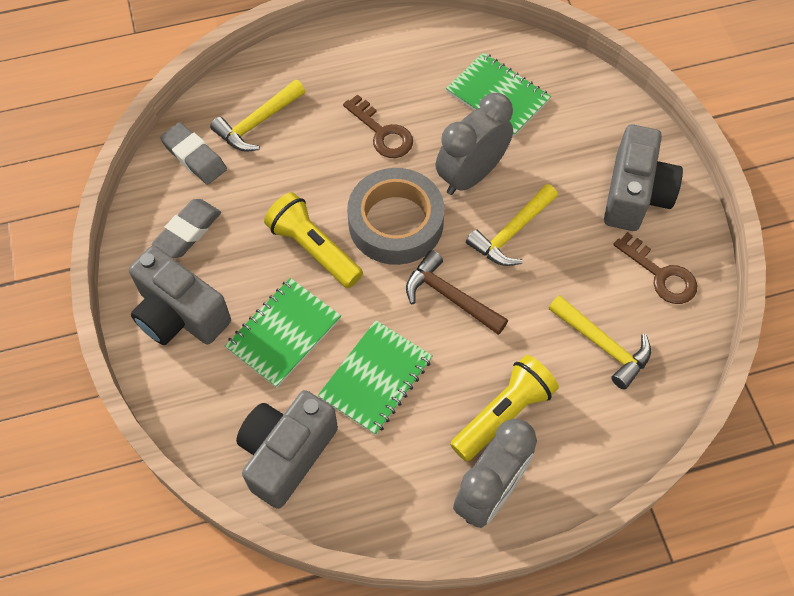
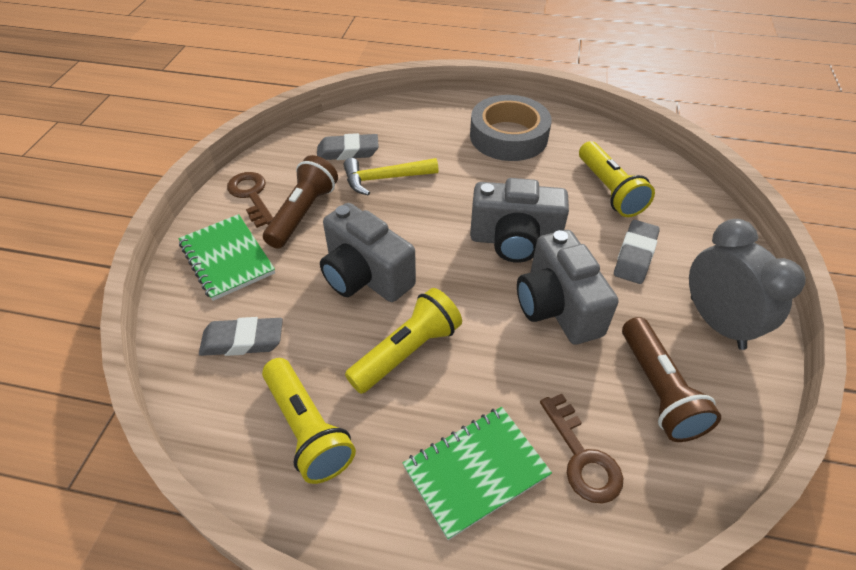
brown flashlight: none = 0 -> [263,155,338,249] [622,317,721,442] = 2
brown hammer: [406,250,508,335] = 1 -> none = 0
green notebook: [225,278,341,388] [318,320,433,435] [446,52,551,137] = 3 -> [178,214,275,301] [403,407,552,540] = 2
grey clock: [436,93,513,195] [453,419,537,528] = 2 -> [689,219,806,350] = 1
grey eraser: [152,199,221,258] [160,122,227,185] = 2 -> [199,317,283,356] [317,133,379,160] [614,220,660,284] = 3
yellow flashlight: [264,192,363,288] [450,355,559,462] = 2 -> [262,358,356,484] [345,288,462,394] [579,141,655,217] = 3
yellow hammer: [210,80,305,152] [466,184,558,266] [549,295,651,390] = 3 -> [343,158,439,196] = 1

